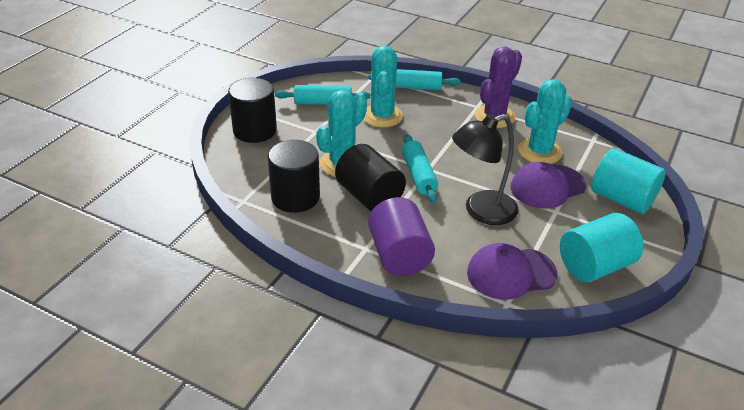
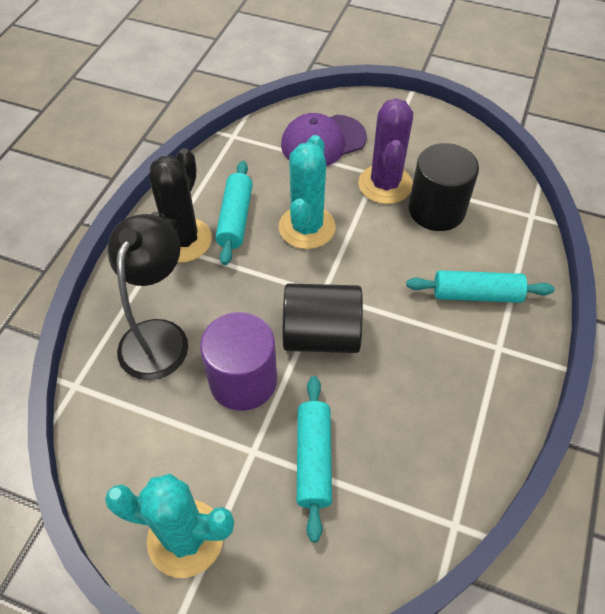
black cactus: none = 0 -> [149,148,212,263] = 1
black cylinder: [228,78,277,143] [267,140,320,213] [335,144,406,212] = 3 -> [283,283,363,353] [409,143,479,231] = 2
purple cap: [467,243,557,300] [510,162,586,209] = 2 -> [281,113,367,166] = 1
turquoise cactus: [316,90,367,177] [364,46,403,127] [518,79,572,164] = 3 -> [105,474,234,578] [279,135,336,249] = 2
turquoise cylinder: [560,213,644,282] [591,148,666,214] = 2 -> none = 0

